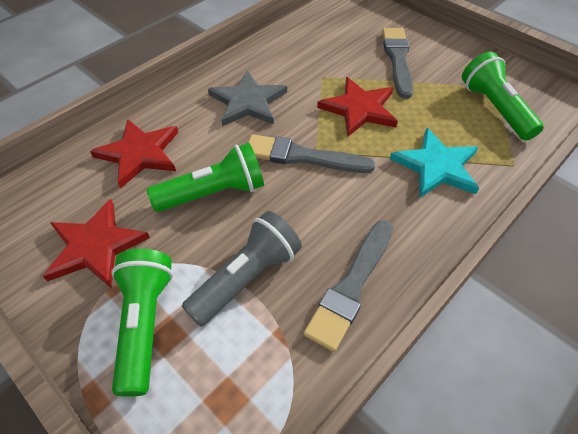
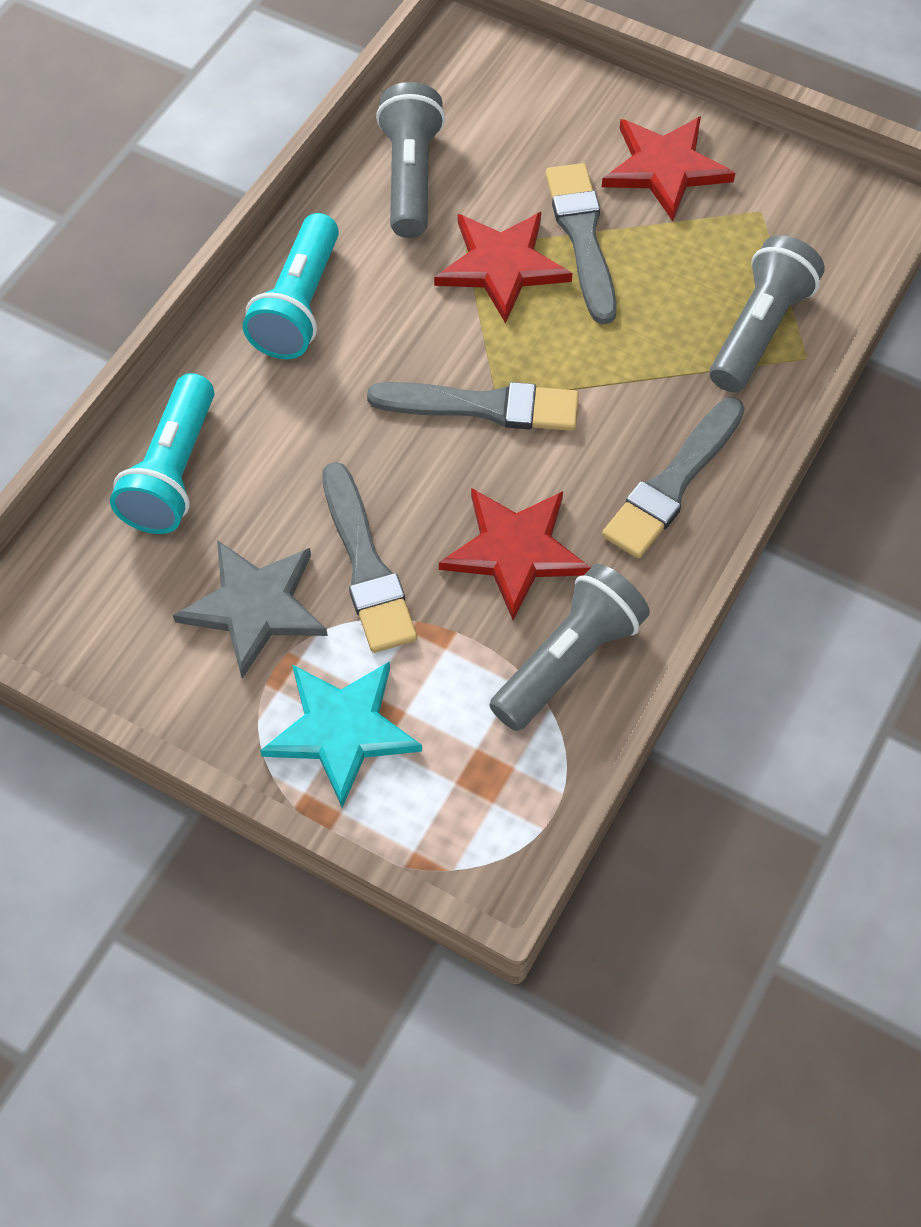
green flashlight: [111,249,173,397] [147,142,264,212] [462,52,544,141] = 3 -> none = 0
grey brush: [248,134,375,173] [303,220,393,352] [382,28,413,99] = 3 -> [322,462,417,653] [367,382,579,431] [546,163,617,324] [602,397,745,559] = 4
grey flashlight: [182,211,302,327] = 1 -> [376,82,445,238] [489,564,650,731] [710,235,825,392] = 3
turquoise flashlight: none = 0 -> [110,373,214,534] [243,213,339,359] = 2

